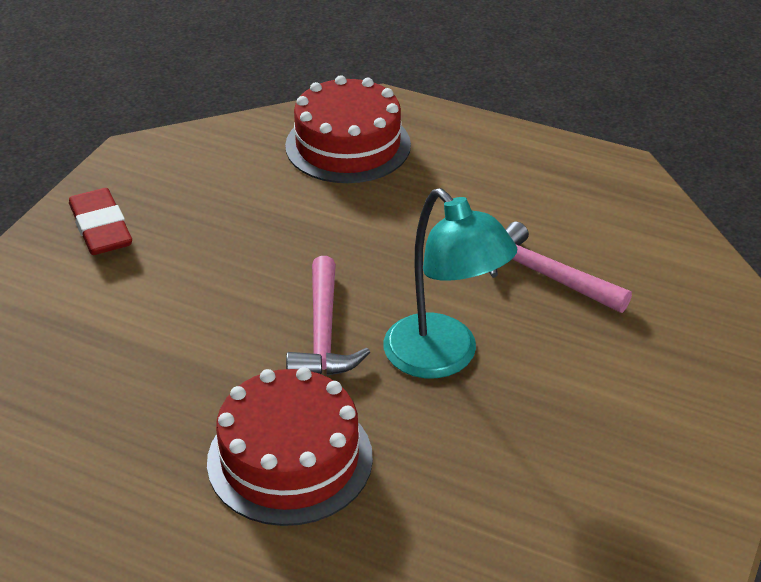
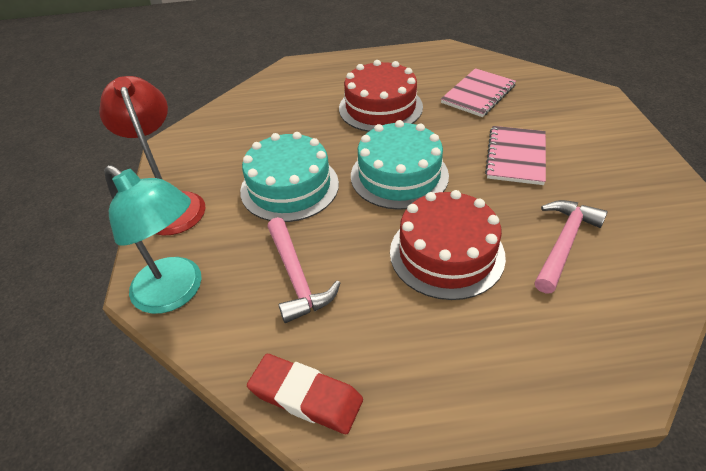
pink notebook: none = 0 -> [441,68,516,117] [485,126,546,185] = 2
red lamp: none = 0 -> [99,76,206,236] = 1
turquoise cake: none = 0 -> [240,132,339,222] [351,120,449,210] = 2

